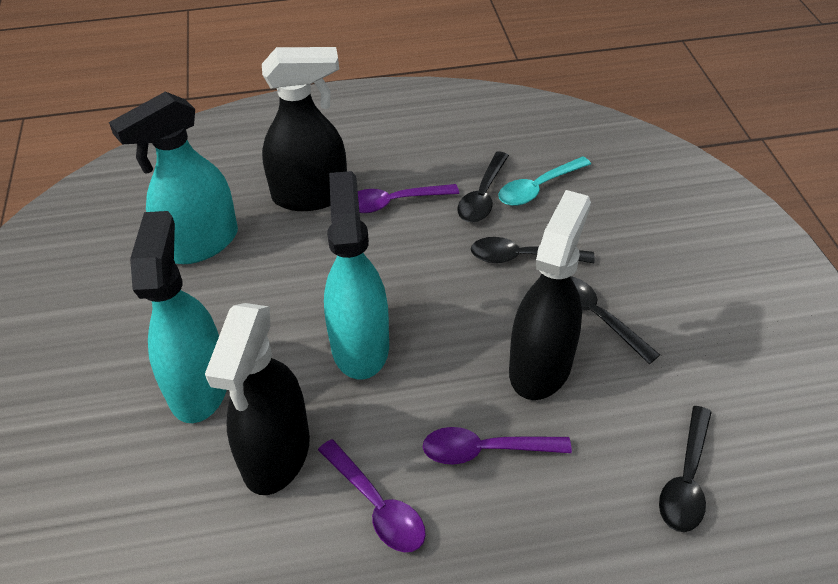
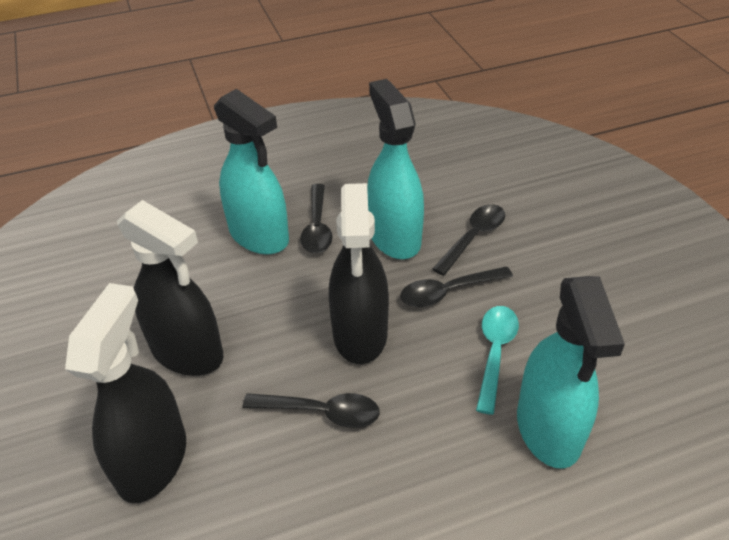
purple spoon: [318,439,426,552] [358,184,459,213] [423,427,572,464] = 3 -> none = 0

